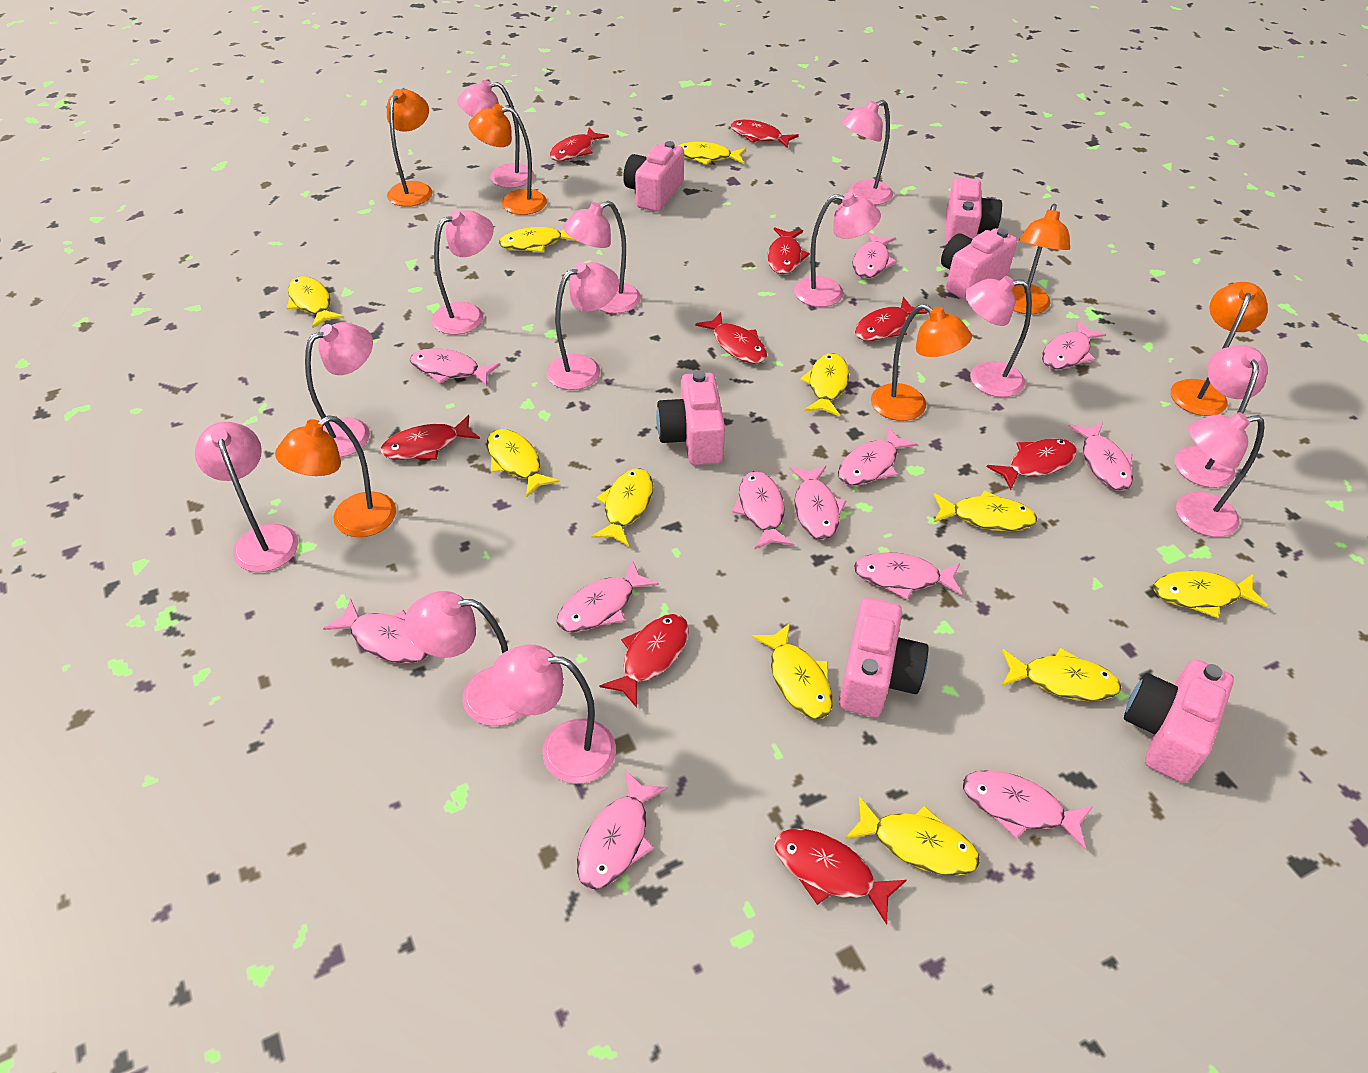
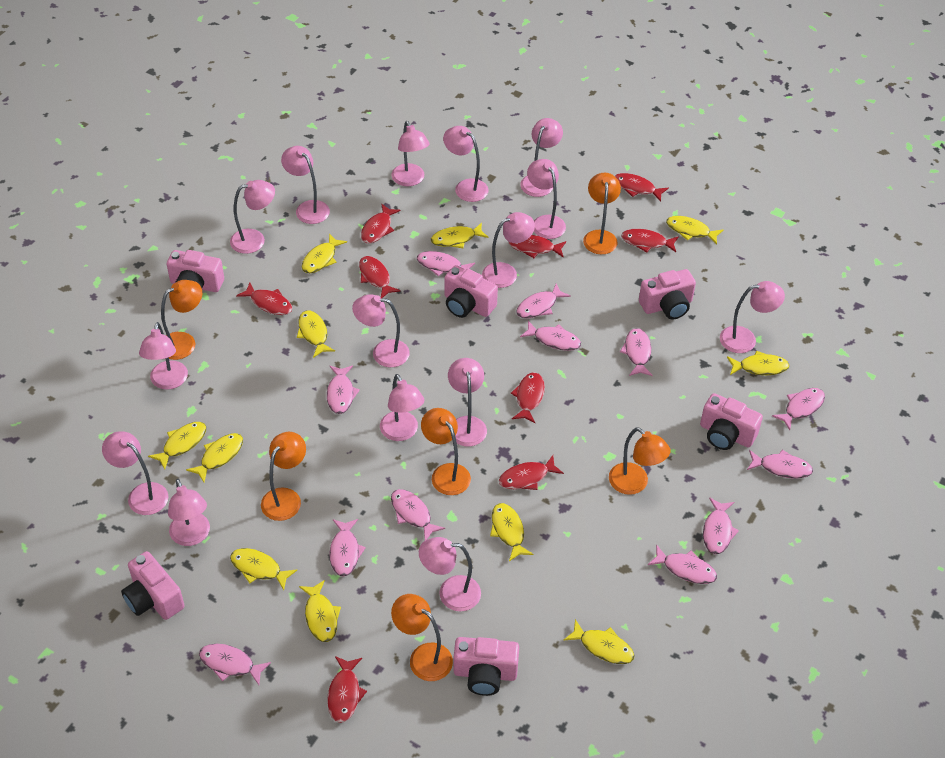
pink lamp: [195,422,298,572] [305,322,373,457] [405,591,523,726] [432,210,494,335] [457,80,534,188] [491,645,616,784] [546,262,619,390] [563,201,641,314] [794,192,881,307] [841,100,893,205] [965,276,1032,397] [1175,345,1268,488] [1176,412,1264,537] = 13 -> [102,431,168,515] [139,322,188,390] [168,479,210,546] [230,180,275,254] [281,146,330,224] [352,294,410,367] [380,374,424,441] [392,121,430,186] [419,537,481,611] [443,126,488,202] [448,358,487,446] [482,212,535,288] [520,118,563,197] [527,159,566,239] [720,281,785,353] = 15

